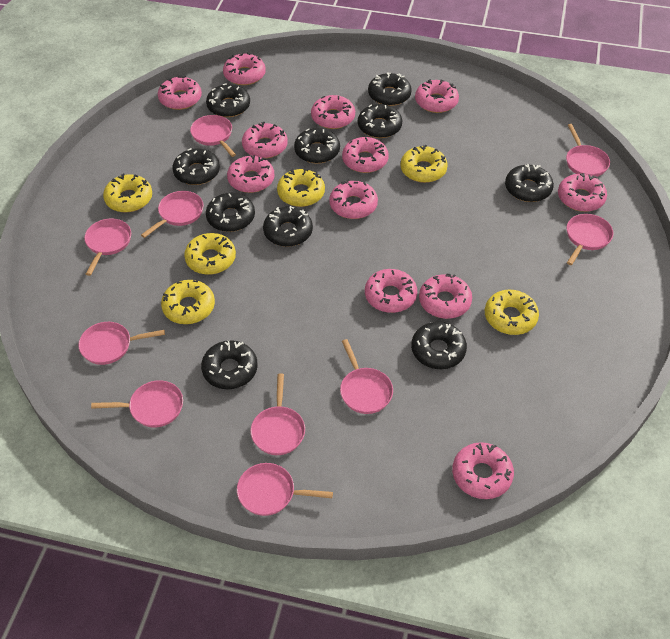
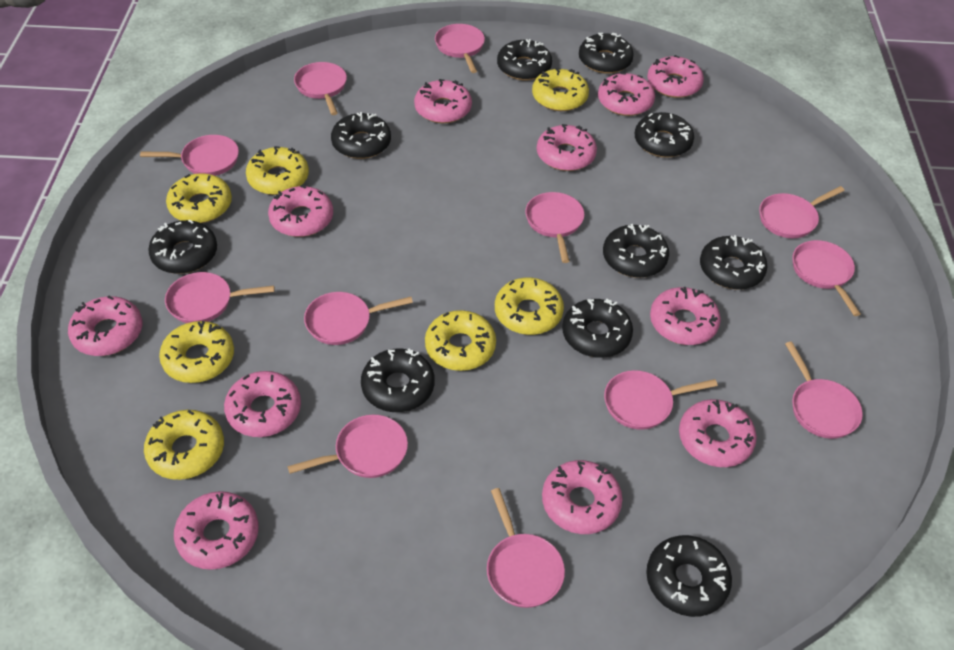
pink donut: [158,75,202,110] [223,53,265,85] [227,155,274,193] [242,122,288,158] [311,95,355,129] [329,180,378,219] [342,137,389,173] [365,269,417,313] [415,79,459,113] [419,273,472,319] [452,442,514,499] [558,173,607,212] = 12 -> [68,296,142,356] [174,491,259,570] [224,371,301,437] [268,185,333,237] [414,79,472,123] [537,124,597,171] [542,460,623,534] [598,72,655,116] [647,55,704,98] [650,287,721,345] [679,399,757,467] = 11
pink pan: [78,322,165,365] [84,218,131,276] [91,380,183,427] [141,191,204,238] [190,115,236,157] [237,463,333,516] [251,373,305,455] [340,339,393,414] [566,124,610,177] [567,214,614,265] = 10 -> [140,135,239,176] [165,272,275,323] [287,415,408,478] [294,62,347,115] [304,292,413,345] [435,24,485,73] [487,488,565,608] [525,192,584,263] [604,370,718,430] [759,186,845,238] [785,341,863,439] [793,240,861,316] = 12
yellow donut: [103,173,152,212] [161,280,215,324] [184,233,236,275] [277,168,325,207] [401,145,448,183] [485,290,539,335] = 6 -> [144,410,224,480] [159,321,234,383] [166,173,232,223] [246,146,309,195] [425,310,496,371] [495,278,564,335] [532,68,589,111] = 7

